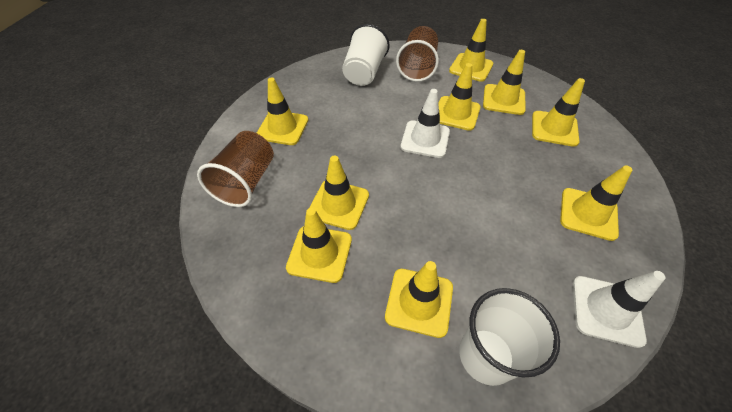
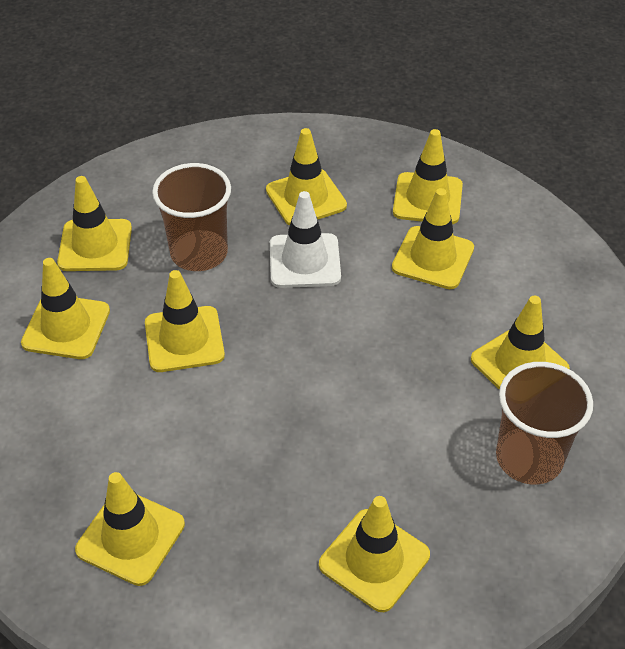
white cup: [342,24,389,86] [459,288,560,386] = 2 -> none = 0
white traffic cone: [401,89,450,158] [573,271,665,348] = 2 -> [270,191,341,288] = 1

